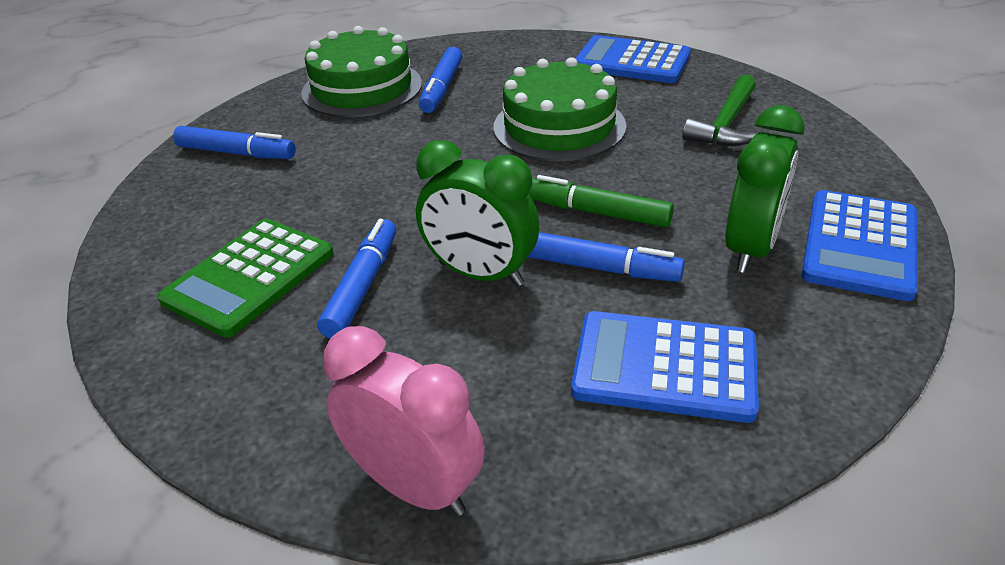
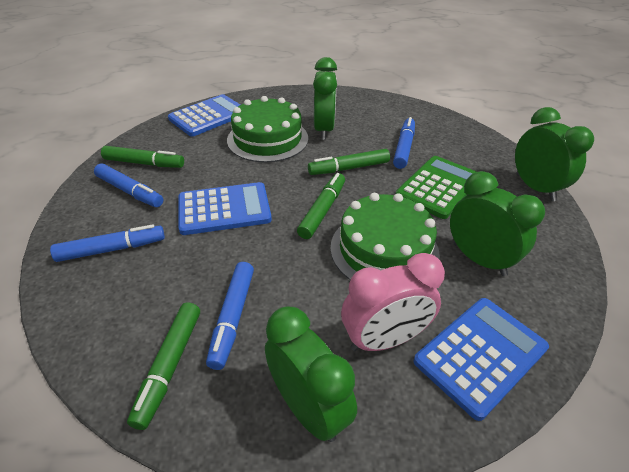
green clock: [416,140,539,287] [725,105,804,273] = 2 -> [265,306,357,442] [313,57,337,140] [450,171,545,276] [515,107,594,201] = 4
green hammer: [682,74,760,146] = 1 -> none = 0
green marker: [529,175,674,227] = 1 -> [101,146,184,168] [127,302,200,430] [297,173,345,239] [308,149,390,175] = 4

